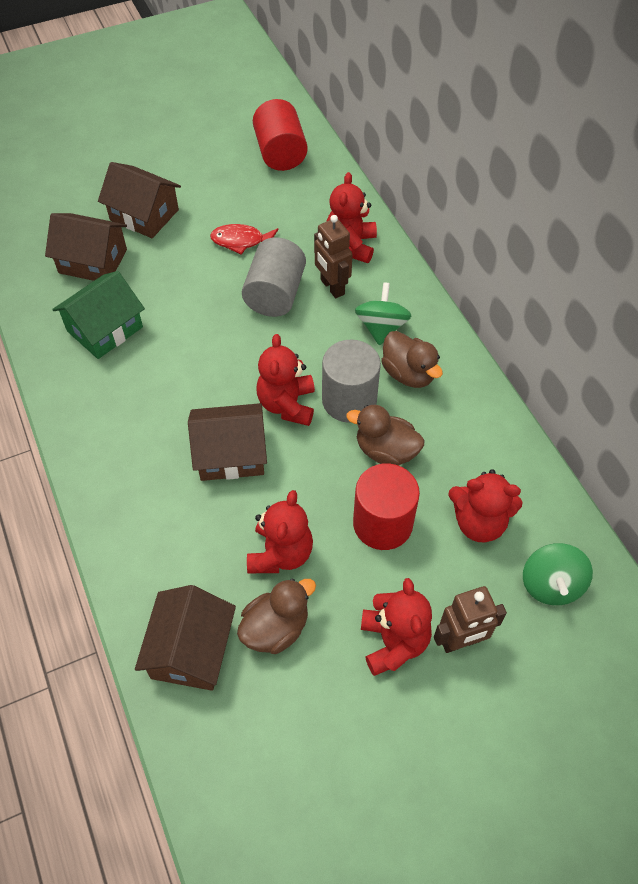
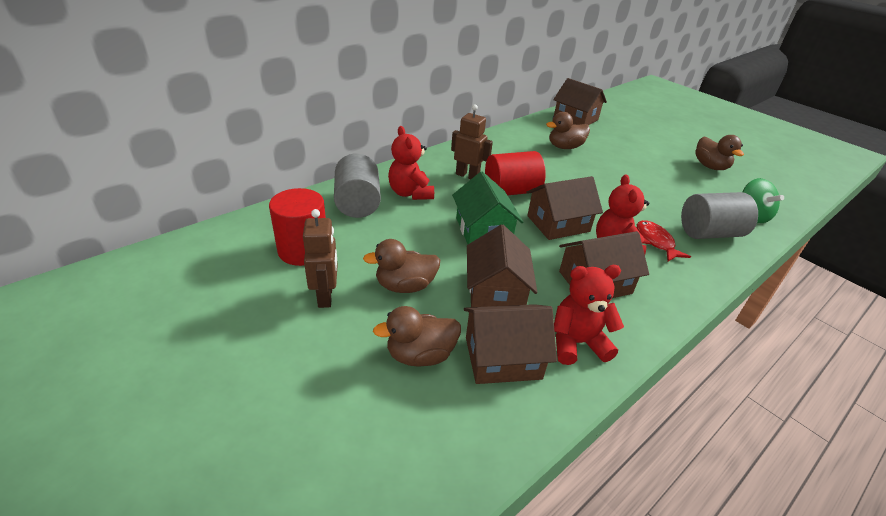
brown duck: [237,578,316,654] [346,405,424,466] [381,331,443,388] = 3 -> [363,239,440,293] [373,306,461,367] [546,112,590,149] [695,135,744,170] = 4
brown house: [45,213,127,281] [98,162,181,238] [135,585,236,691] [188,403,267,481] = 4 -> [464,304,557,384] [467,224,537,307] [526,176,603,240] [553,78,607,125] [559,231,649,298] = 5
green spinning top: [355,282,412,346] [523,543,593,605] = 2 -> [743,178,784,223] = 1
red teddy bear: [247,490,313,573] [256,334,315,426] [326,172,377,263] [361,578,432,676] [448,469,523,542] = 5 -> [388,126,434,200] [554,265,624,365] [596,174,649,254] = 3

